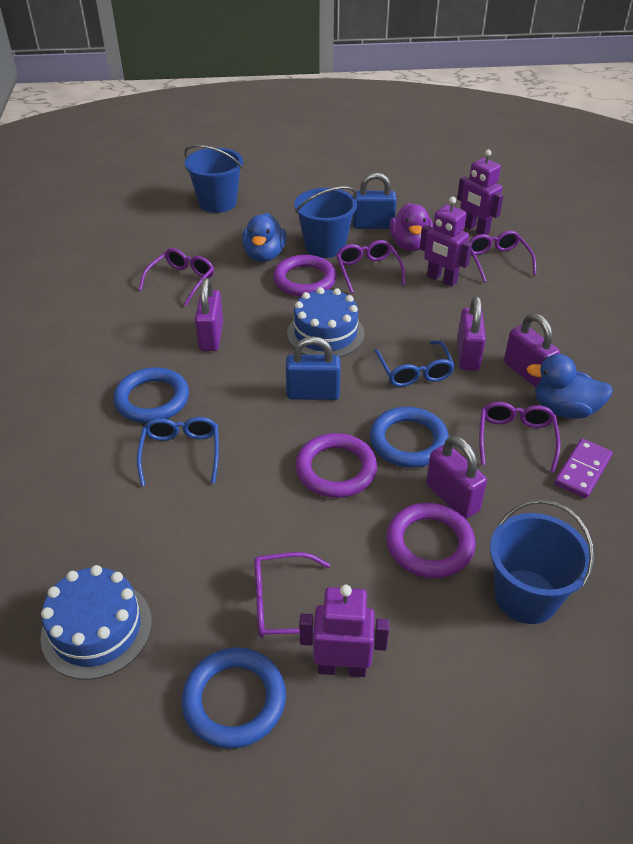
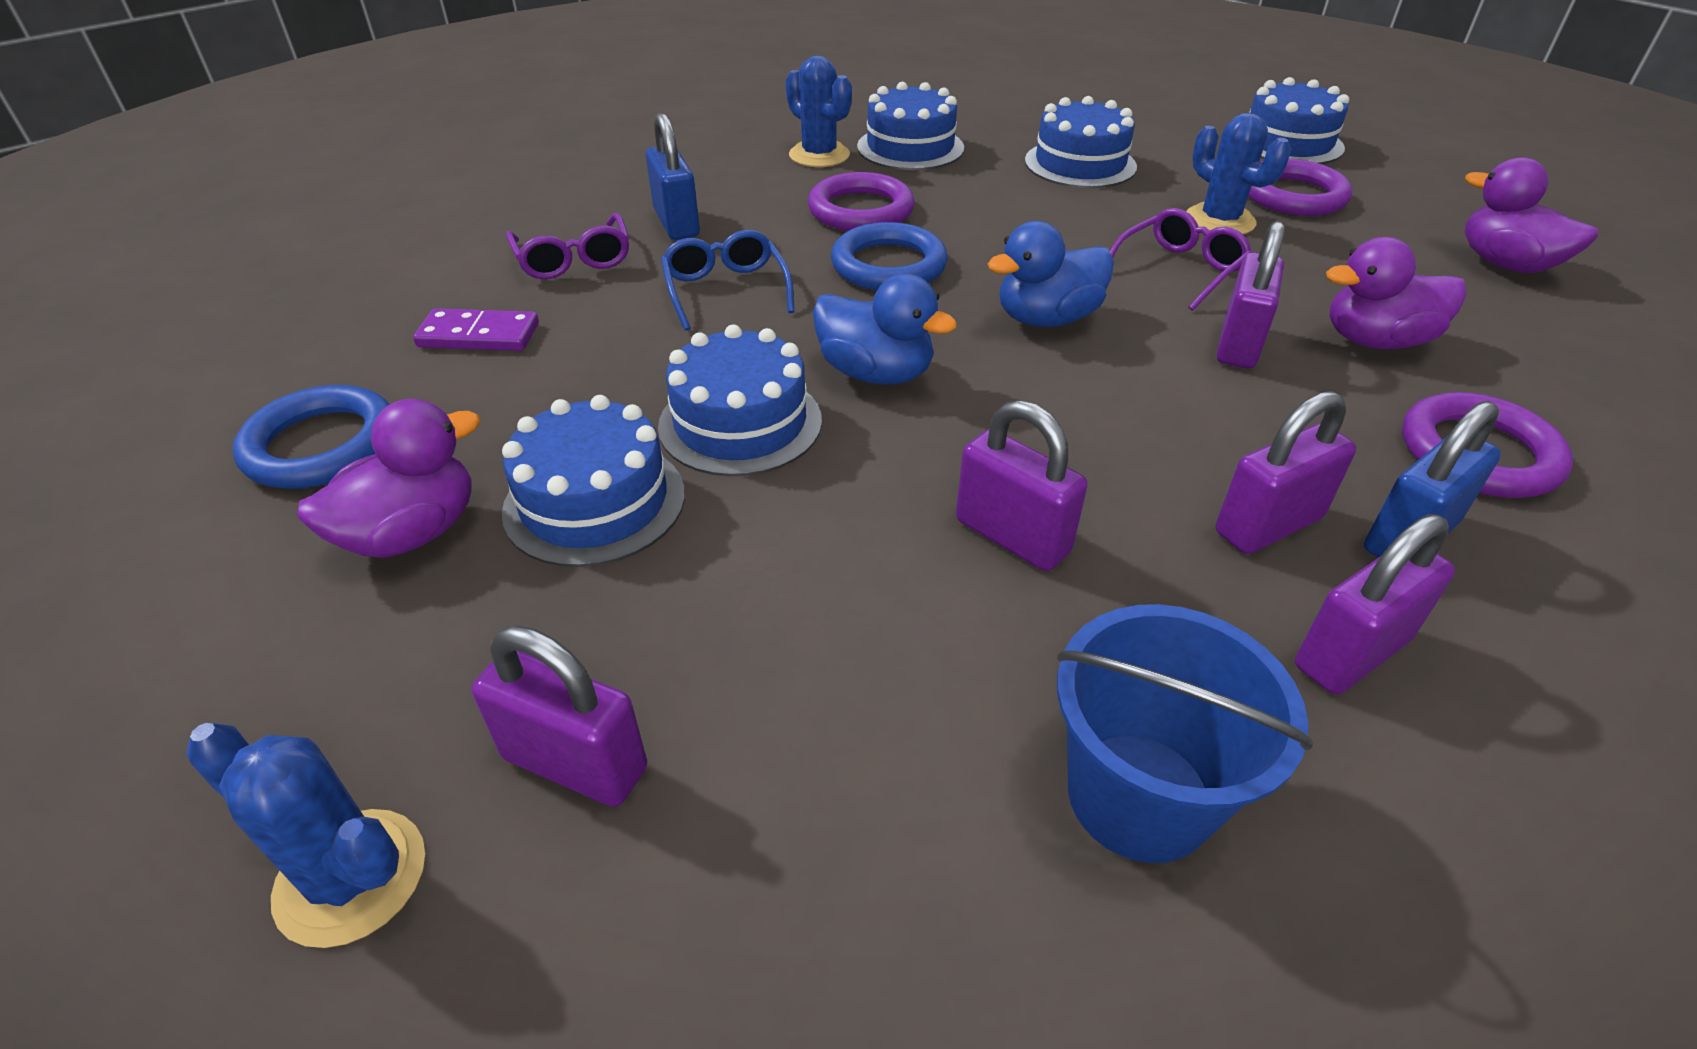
blue bucket: [184,145,243,213] [294,186,357,258] [490,500,594,624] = 3 -> [1057,604,1314,863] = 1
blue cactus: none = 0 -> [186,723,425,948] [786,56,852,167] [1186,113,1291,234] = 3
blue cake: [40,565,152,680] [287,287,364,357] = 2 -> [502,395,685,567] [658,325,822,476] [857,82,964,170] [1025,96,1137,188] [1249,77,1349,164] = 5
blue glasses: [137,417,219,486] [374,340,455,387] = 2 -> [661,230,795,331] = 1
blue ring: [113,367,189,423] [182,647,286,749] [370,407,449,468] = 3 -> [233,385,390,489] [831,222,948,290] = 2
purple duck: [390,203,433,251] = 1 -> [297,399,480,558] [1326,237,1467,349] [1465,157,1598,274] = 3
purple glasses: [139,248,214,306] [254,552,330,638] [336,240,405,294] [469,231,536,282] [479,402,561,473] = 5 -> [506,213,629,279] [1110,208,1252,311] = 2
purple padlock: [195,278,223,351] [426,436,487,519] [457,296,486,371] [504,313,560,387] = 4 -> [471,625,647,807] [956,400,1088,571] [1215,391,1356,554] [1217,221,1285,369] [1295,514,1455,694] = 5
purple robot: [299,585,389,677] [420,197,472,287] [457,149,504,235] = 3 -> none = 0

